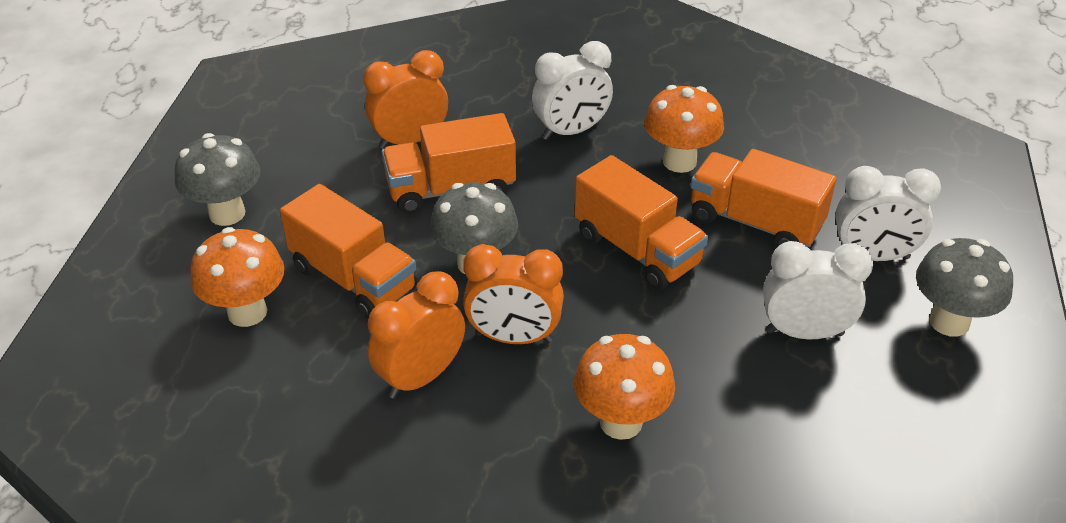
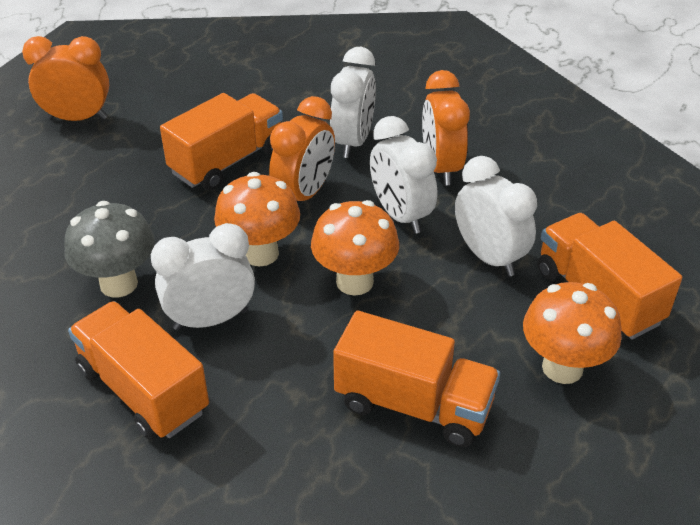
grey mushroom: [175,133,260,226] [430,182,518,274] [916,238,1013,337] = 3 -> [64,201,155,298] = 1
white clock: [532,41,613,140] [763,241,873,339] [835,166,941,261] = 3 -> [151,223,255,330] [330,47,376,158] [370,116,438,234] [455,156,537,276] = 4

